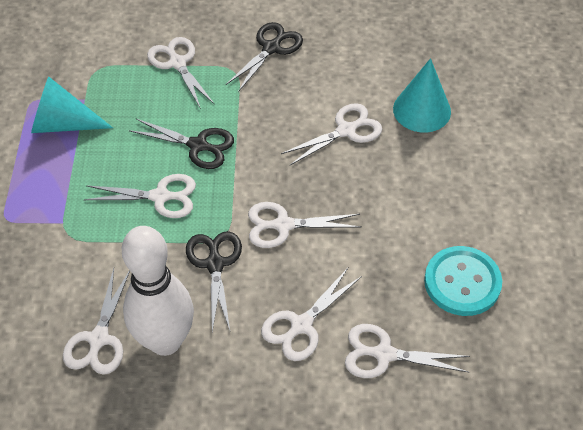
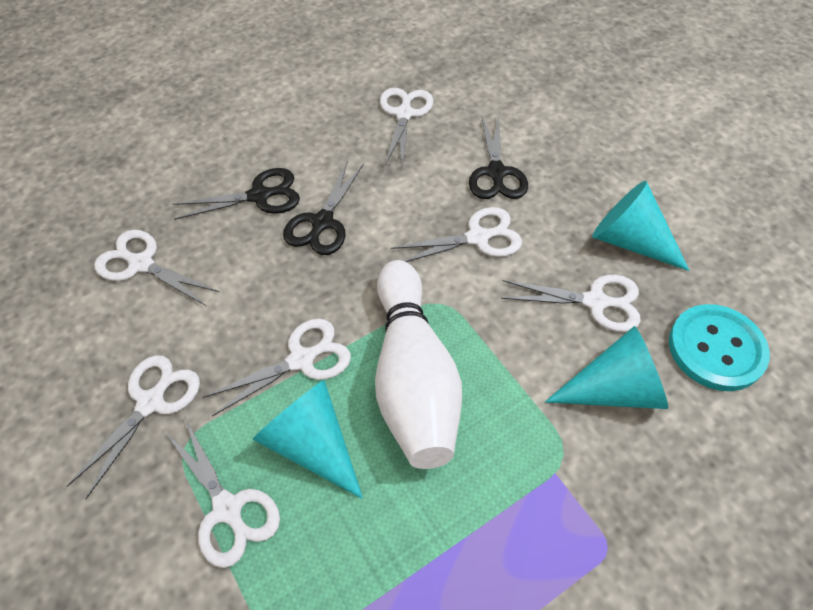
turquoise cone: [31,76,113,133] [393,58,451,132] = 2 -> [252,380,363,499] [545,326,668,409] [592,181,690,271] = 3

